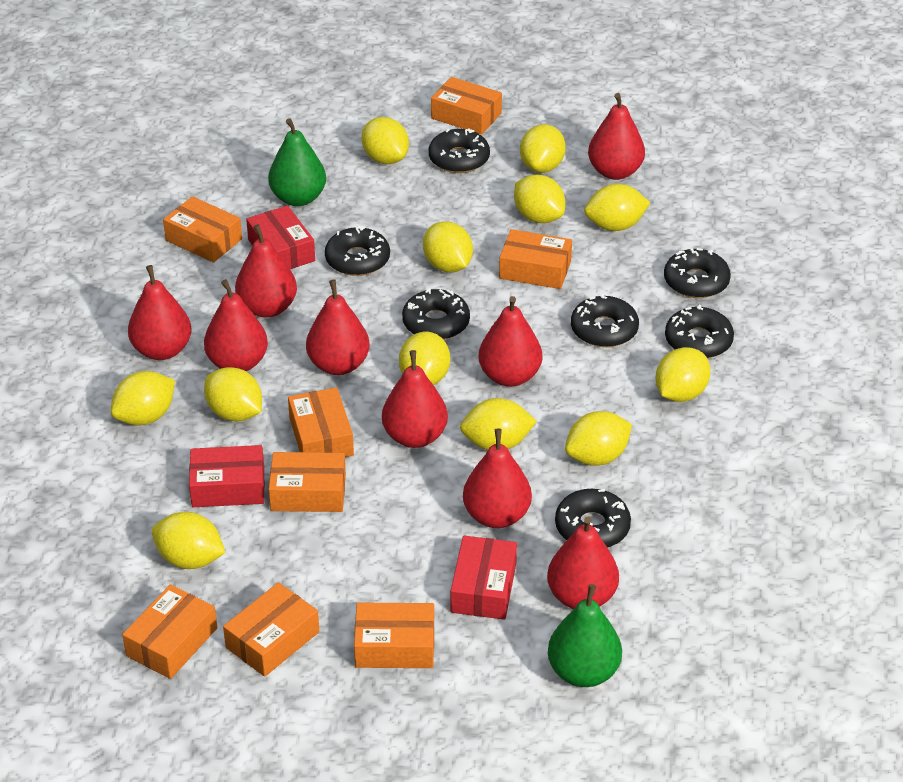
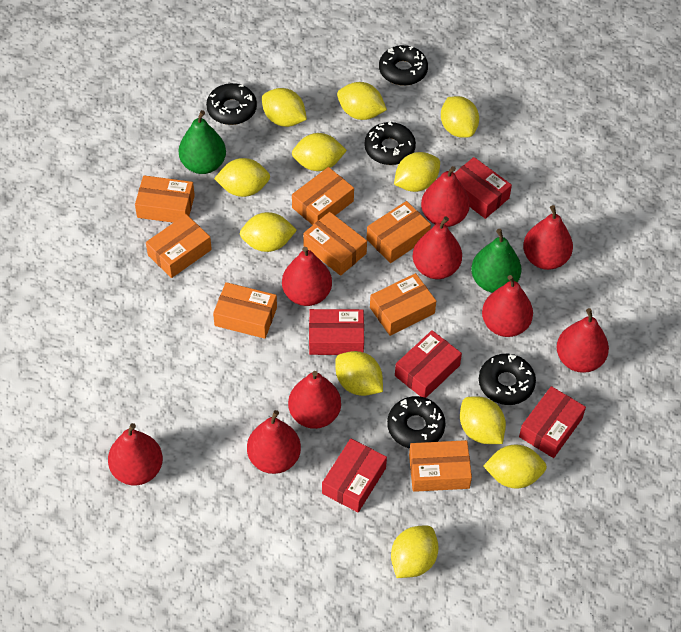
black donut: [325,226,390,276] [402,289,470,340] [429,128,490,173] [555,489,631,548] [571,294,639,347] [664,248,731,298] [665,305,734,358] = 7 -> [206,83,257,125] [364,121,416,165] [379,45,428,86] [387,396,446,449] [479,354,536,405] = 5
red box: [189,445,265,507] [246,205,315,269] [451,536,517,620] = 3 -> [309,309,364,355] [322,438,387,512] [395,330,462,398] [454,157,512,219] [519,386,586,458] = 5
yellow lemon: [111,371,175,425] [152,512,226,569] [204,367,262,421] [361,117,409,164] [399,332,450,385] [423,221,473,272] [460,398,537,450] [514,175,565,223] [520,124,566,173] [565,411,632,466] [584,184,650,231] [655,347,711,402] = 12 -> [214,158,270,197] [240,212,297,252] [262,88,307,127] [292,133,347,171] [335,351,383,396] [337,82,387,120] [391,526,439,578] [394,152,440,192] [441,96,479,138] [460,396,506,444] [484,444,547,489] = 11

